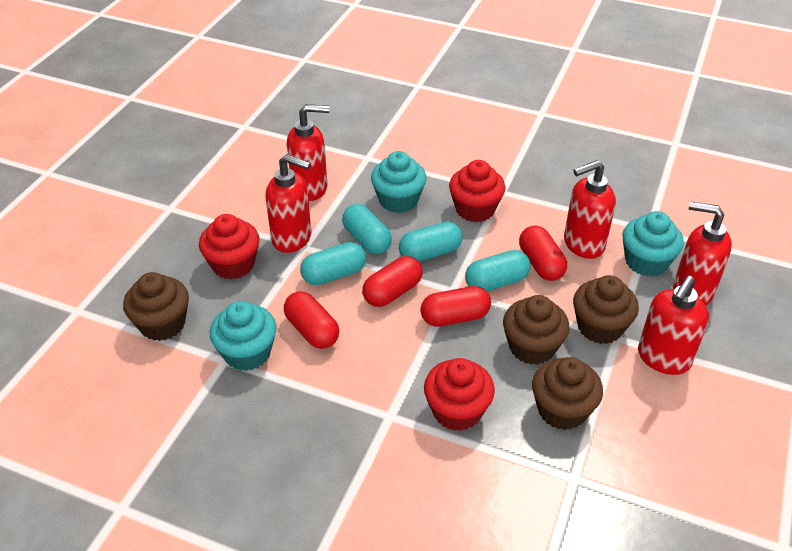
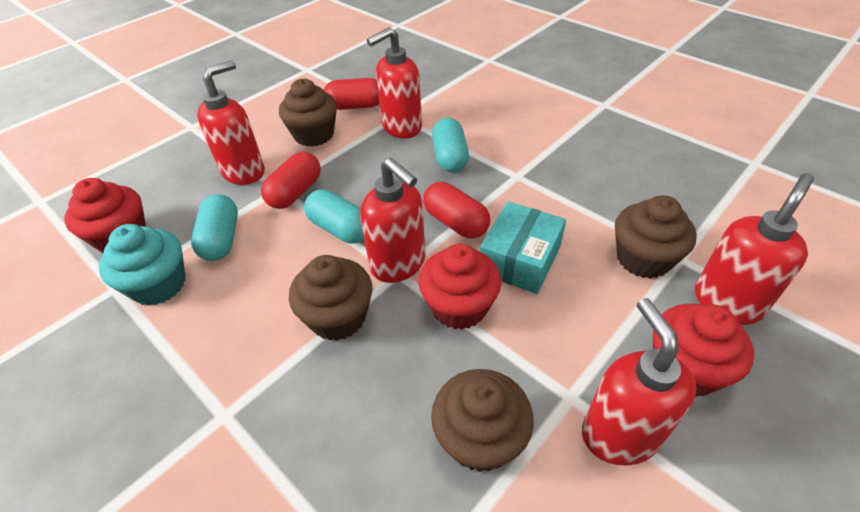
red capsule: [284,291,339,349] [362,256,422,307] [421,286,491,327] [519,225,567,281] = 4 -> [261,152,321,209] [324,78,380,110] [423,182,490,239] = 3
turquoise box: none = 0 -> [480,201,566,294] = 1
turquoise capsule: [300,242,366,285] [342,204,392,254] [399,221,462,262] [465,250,531,291] = 4 -> [191,194,238,261] [304,189,364,244] [432,118,469,172] = 3
turquoise cupcake: [210,301,277,371] [371,151,427,213] [622,211,684,277] = 3 -> [99,224,186,306] = 1

